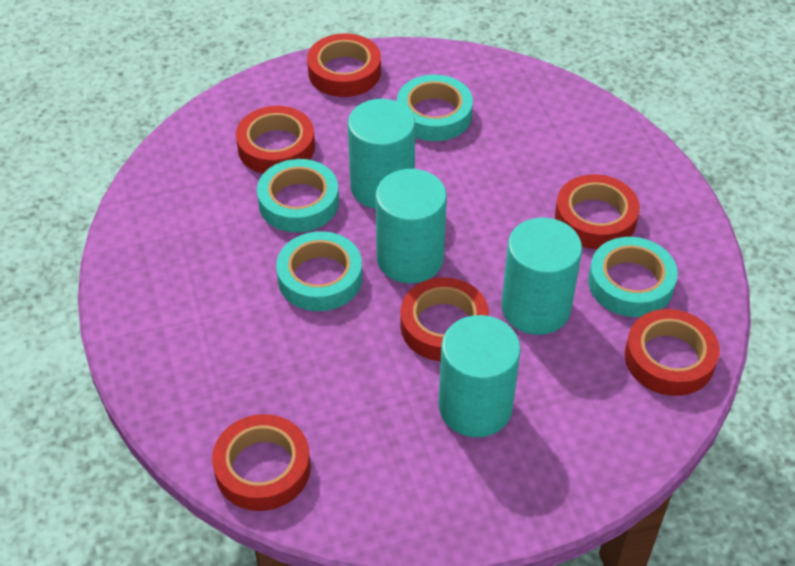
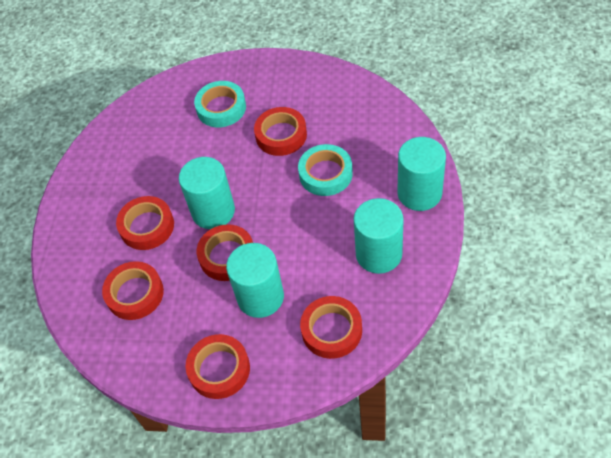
turquoise tape: [257,159,339,233] [276,231,362,311] [397,75,473,141] [588,237,678,317] = 4 -> [194,81,246,127] [298,144,353,196] = 2

